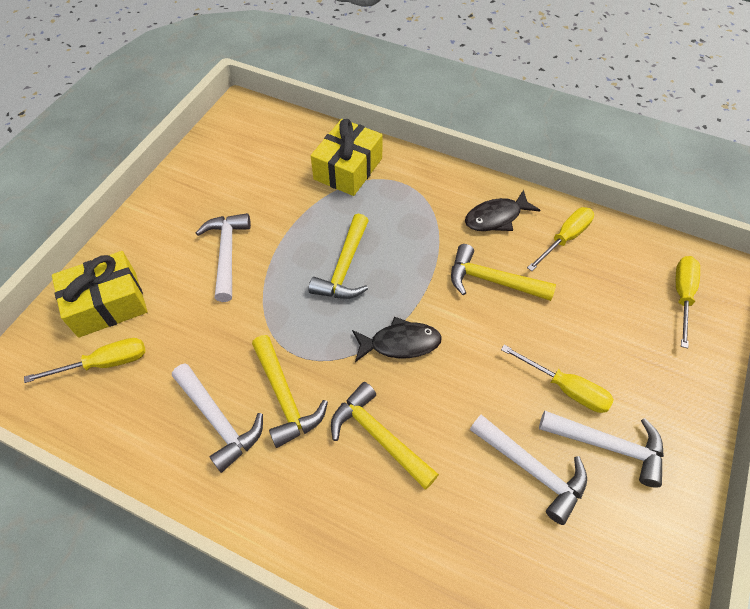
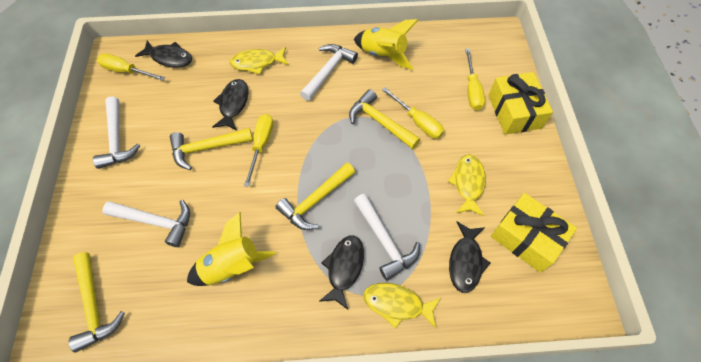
black fish: [352,317,442,362] [465,189,540,231] = 2 -> [135,40,192,68] [212,79,249,130] [319,236,364,310] [449,222,490,293] = 4
yellow fish: none = 0 -> [229,47,289,74] [363,283,440,328] [448,154,486,216] = 3
yellow rocket: none = 0 -> [187,212,276,286] [354,19,418,70] = 2

